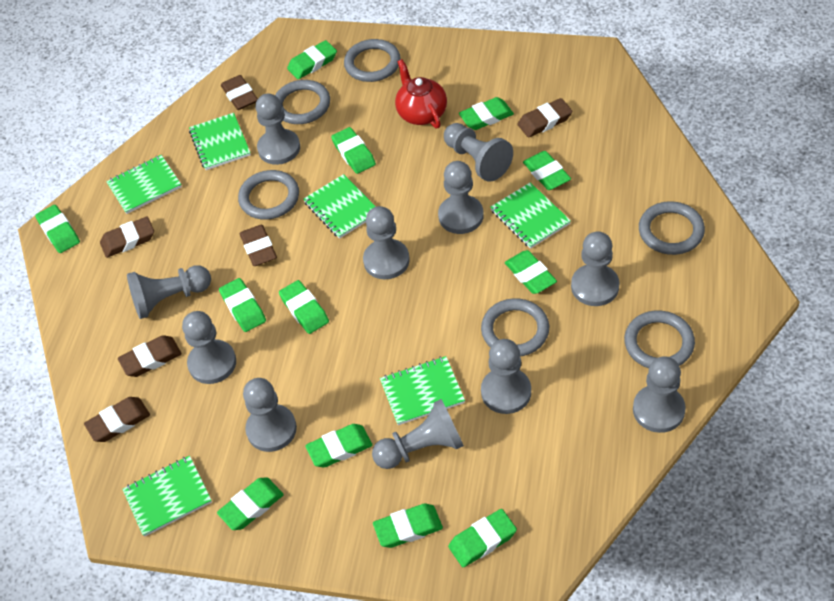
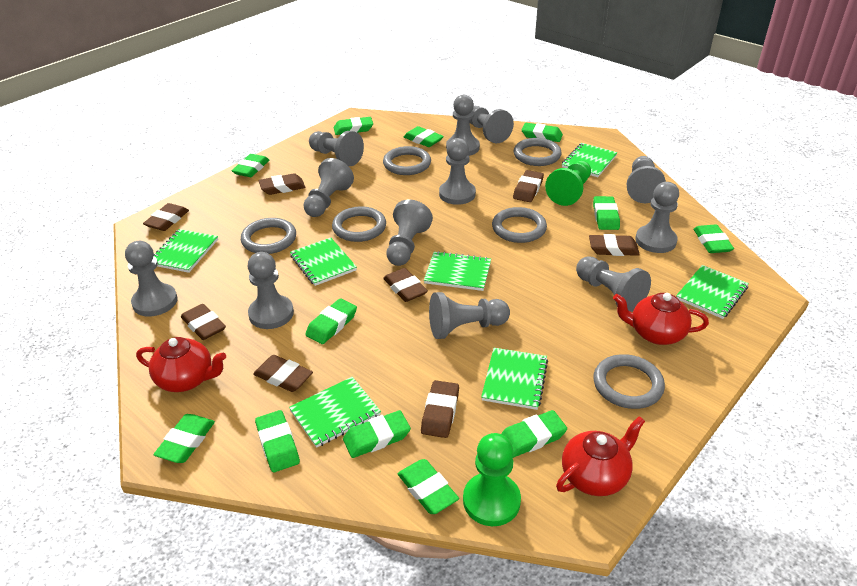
brown eraser: [84,397,150,442] [100,217,154,258] [118,335,182,377] [221,75,258,110] [240,225,277,266] [517,98,572,138] = 6 -> [143,203,189,231] [181,304,226,340] [253,355,313,392] [259,173,305,195] [383,268,428,302] [421,380,459,438] [513,170,544,202] [589,234,640,256] = 8
green notebook: [106,155,182,214] [122,455,212,537] [189,113,251,170] [303,174,376,239] [380,356,465,425] [491,182,571,249] = 6 -> [154,229,218,273] [289,377,381,448] [290,237,357,286] [424,251,491,291] [481,348,548,410] [562,143,617,177] [676,265,749,319] = 7
green pawn: none = 0 -> [463,433,521,526] [545,160,591,206] = 2
grey pawn: [127,265,211,319] [182,311,236,384] [243,378,297,452] [256,94,300,165] [363,206,410,280] [372,399,464,469] [438,161,484,234] [444,123,513,182] [481,339,531,414] [571,231,620,306] [633,356,686,433] = 11 -> [125,241,178,316] [247,252,294,329] [303,158,354,217] [309,131,364,166] [387,200,433,266] [429,292,510,339] [439,138,476,205] [446,95,480,156] [469,106,514,143] [576,256,651,312] [627,156,666,203] [635,182,679,253] = 12
red teapot: [395,59,447,129] = 1 -> [136,337,226,392] [556,416,645,496] [613,293,709,345] = 3

